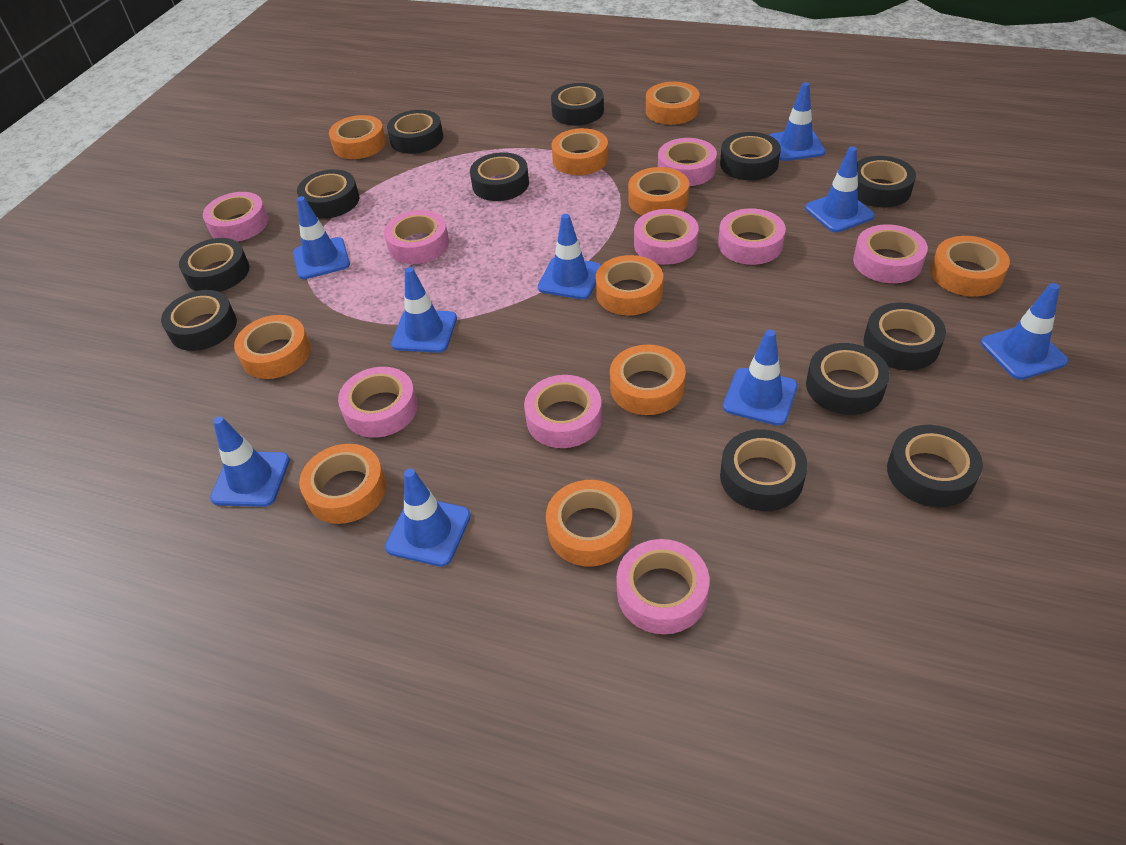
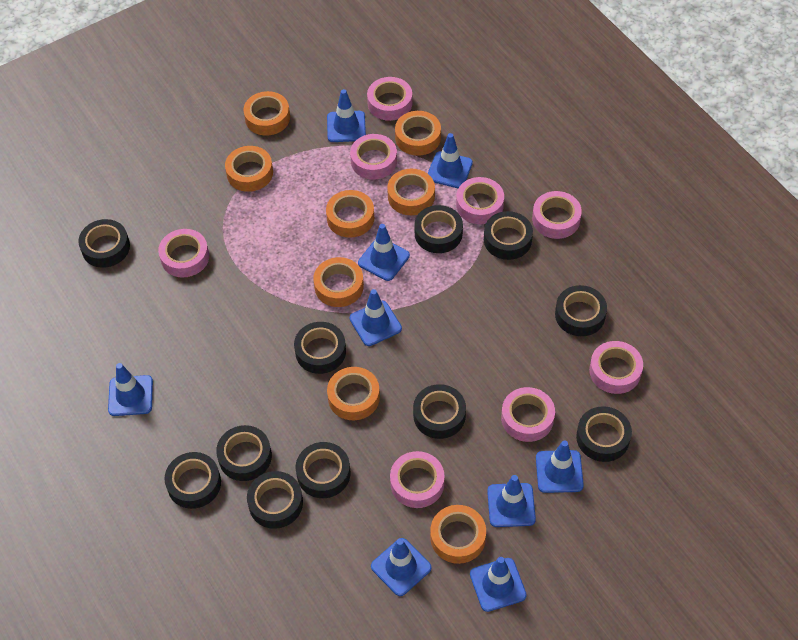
black tape: [161,290,237,351] [179,238,249,292] [297,169,359,219] [387,110,443,154] [470,152,529,201] [551,83,604,125] [720,132,781,180] [720,429,808,511] [806,343,890,415] [857,156,916,208] [863,302,946,370] [887,425,983,507] = 12 -> [78,219,130,268] [164,452,221,509] [216,425,272,481] [247,471,303,529] [294,322,346,374] [296,442,350,498] [413,384,466,439] [414,205,463,253] [484,211,533,260] [555,285,607,336] [576,406,632,462] = 11
orange tape: [234,315,311,379] [299,444,387,524] [329,115,386,159] [546,480,632,566] [552,128,608,175] [595,255,663,315] [610,345,686,415] [628,167,689,216] [646,82,700,125] [931,236,1010,296] = 10 -> [225,146,273,192] [243,91,290,136] [313,257,364,307] [326,190,374,238] [327,367,380,420] [387,169,435,215] [395,111,441,156] [430,505,486,564] = 8
pink tape: [203,192,268,242] [338,367,418,438] [384,210,449,264] [524,375,602,448] [616,539,709,634] [634,209,699,265] [658,138,717,186] [718,208,786,265] [853,224,928,283] = 9 -> [158,229,209,277] [350,134,397,179] [367,77,412,121] [390,451,445,508] [456,177,504,224] [501,387,555,442] [532,191,582,239] [589,341,643,394] = 8

